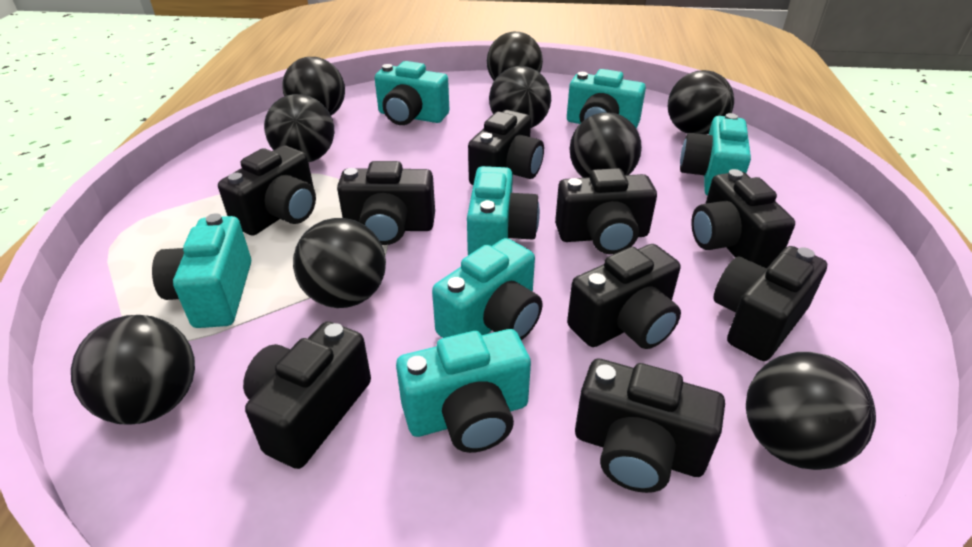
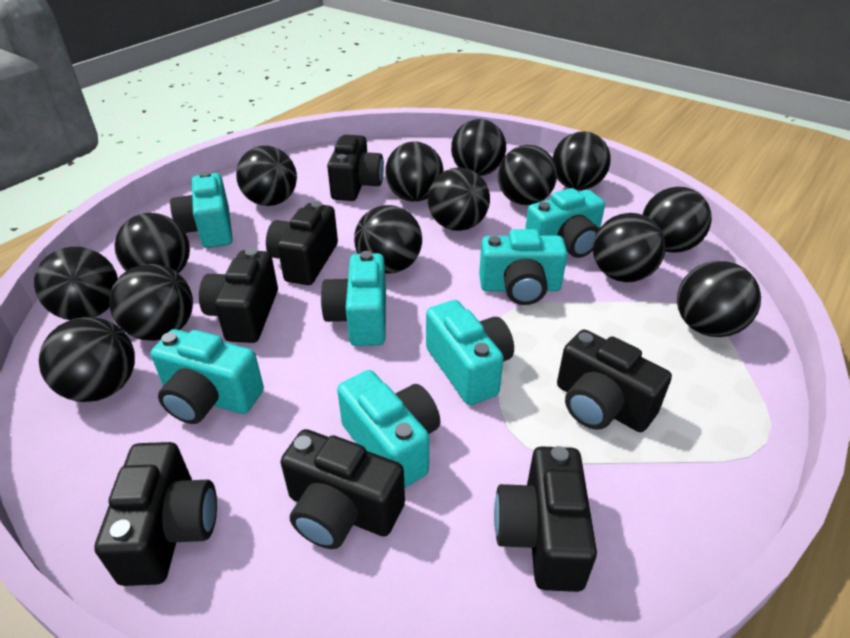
black ball: [71,315,195,425] [264,94,334,162] [282,57,345,116] [293,218,386,308] [487,32,543,81] [489,66,551,128] [570,112,642,178] [668,70,734,134] [746,352,876,470] = 9 -> [34,247,118,320] [39,317,135,402] [109,264,193,341] [115,213,190,273] [236,146,297,206] [354,205,422,273] [385,142,444,202] [428,167,490,231] [451,119,506,176] [498,145,557,205] [552,131,611,190] [593,213,666,282] [642,187,712,253] [677,261,761,337] = 14
black camera: [218,145,316,236] [243,321,371,469] [337,161,435,245] [468,110,544,185] [555,168,657,254] [567,244,681,349] [575,358,725,493] [691,169,795,268] [713,246,827,361] = 9 -> [94,442,217,586] [199,248,278,343] [266,201,338,285] [281,429,405,549] [327,135,384,201] [494,446,597,592] [557,330,672,432] = 7

